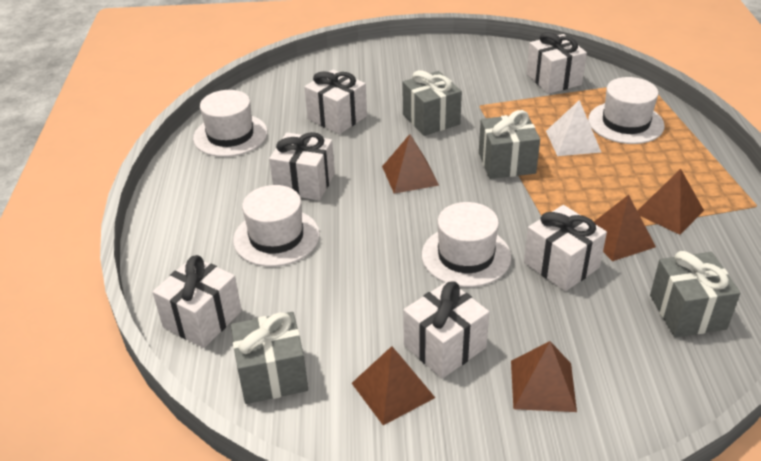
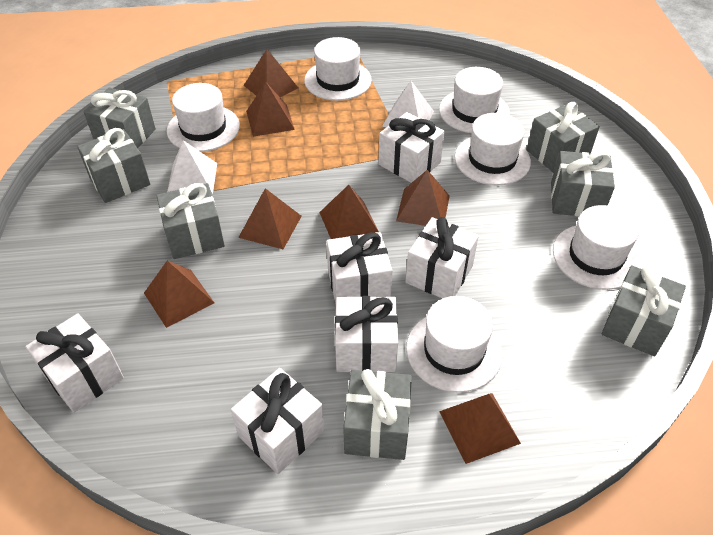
brown pyramid: [352,346,435,425] [382,134,439,194] [511,341,577,412] [594,195,656,261] [638,169,704,235] = 5 -> [144,261,214,328] [238,188,302,249] [243,49,298,97] [246,82,295,137] [319,185,379,239] [396,170,450,226] [439,393,521,464] = 7
grey gift: [231,312,308,404] [402,70,462,136] [479,110,540,179] [650,251,740,337] = 4 -> [77,128,150,203] [83,87,156,148] [156,183,225,259] [343,369,412,460] [527,102,600,173] [551,151,615,217] [601,265,686,356] = 7
white hat: [193,90,267,157] [233,185,320,267] [422,202,511,287] [588,77,665,144] = 4 -> [167,83,240,152] [304,37,372,101] [406,296,503,393] [439,67,510,133] [455,113,531,185] [553,205,641,290] = 6
white pyramid: [546,100,601,156] = 1 -> [167,140,217,194] [382,81,434,127] = 2

